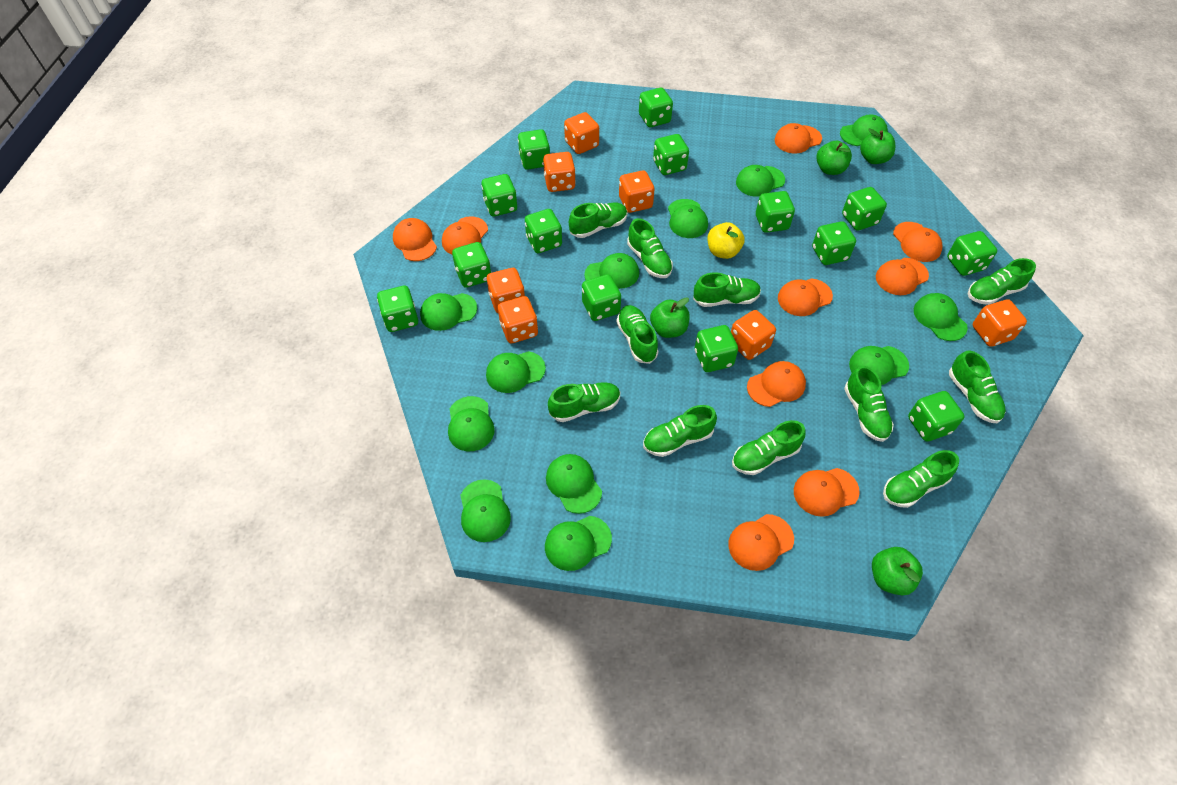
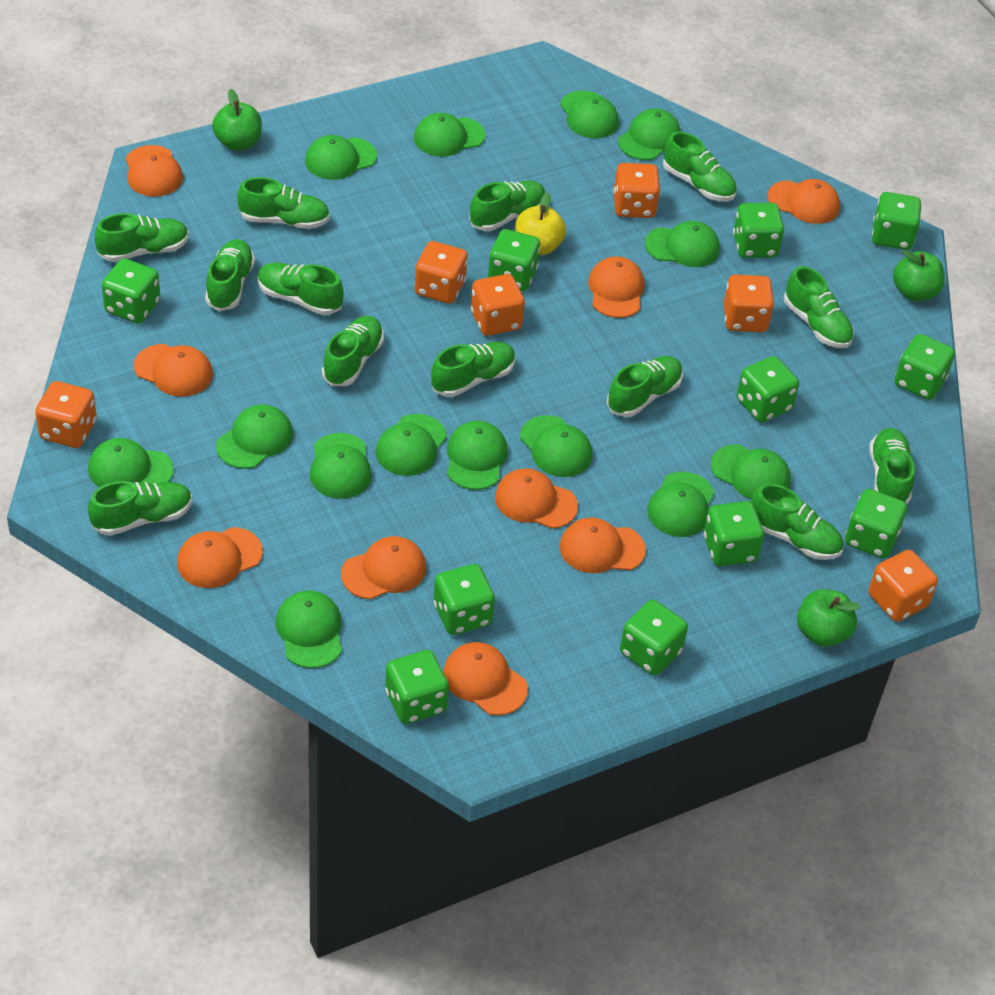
green apple: [650,297,690,338] [816,141,852,175] [860,128,895,164] [872,547,923,596] = 4 -> [212,89,262,151] [797,589,860,647] [893,250,945,301] = 3
green cap: [420,293,477,331] [448,396,495,451] [460,479,511,542] [486,351,546,393] [545,516,612,571] [546,454,602,514] [584,253,639,289] [668,199,708,238] [736,165,785,197] [840,114,888,146] [849,346,909,385] [914,293,968,341] = 12 -> [88,438,174,487] [216,404,293,469] [276,591,342,668] [305,135,377,180] [309,433,372,499] [376,414,447,476] [414,113,485,157] [447,421,508,490] [520,415,592,477] [560,91,619,138] [618,108,681,160] [645,221,720,267] [647,472,714,537] [711,444,791,499] = 14
green dice: [377,286,418,332] [452,242,491,288] [481,174,517,217] [518,129,550,170] [525,209,562,253] [582,274,621,321] [639,88,673,127] [653,134,689,175] [695,325,738,372] [756,191,795,233] [812,221,856,265] [842,187,887,231] [908,391,964,441] [947,231,997,276] = 14 -> [102,258,160,323] [385,650,449,724] [434,564,495,635] [488,229,540,291] [620,600,688,675] [704,501,764,566] [733,203,784,258] [737,356,799,422] [845,489,907,558] [872,192,922,250] [894,334,955,400] = 11
green shoe: [548,382,621,422] [569,203,627,238] [617,305,658,364] [627,218,673,278] [643,405,717,457] [693,272,761,307] [732,420,806,475] [844,366,894,442] [883,450,959,508] [949,350,1006,423] [968,258,1036,305] = 11 -> [88,481,192,536] [95,213,189,262] [205,239,255,311] [237,177,330,229] [258,263,344,315] [322,316,384,386] [431,342,516,397] [469,181,545,231] [607,356,683,417] [663,131,737,201] [751,484,844,560] [784,266,854,348] [869,428,915,504] = 13
orange dice: [487,268,525,313] [498,296,538,343] [543,152,576,192] [564,112,599,154] [619,171,655,213] [731,310,776,360] [973,299,1027,347] = 7 -> [35,381,97,448] [415,241,468,304] [471,274,525,336] [613,163,660,218] [724,275,774,332] [868,550,938,622] = 6

